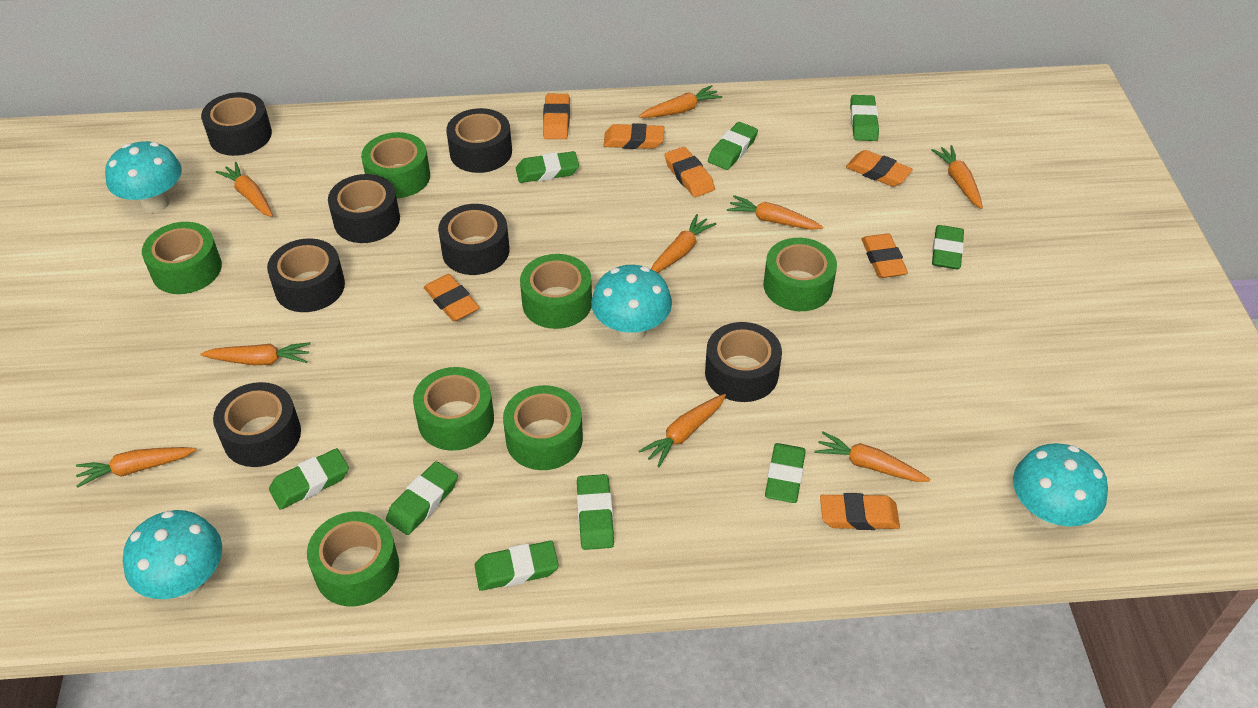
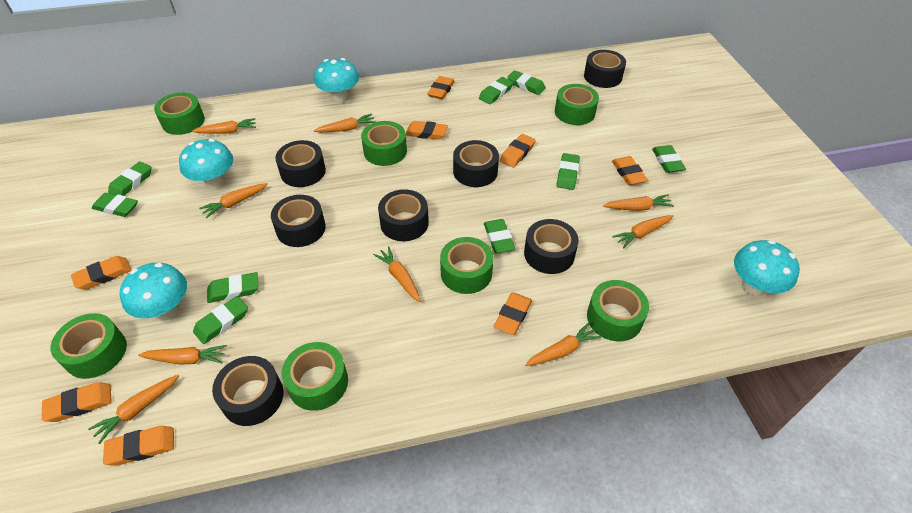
orange eraser: [424,274,480,321] [543,94,570,139] [603,123,664,149] [664,147,715,197] [820,493,900,530] [846,150,913,187] [862,233,908,278] = 7 -> [42,382,112,422] [71,256,132,290] [103,426,174,466] [406,121,448,140] [427,76,455,99] [494,293,532,335] [500,134,536,168] [612,156,648,185] = 8

